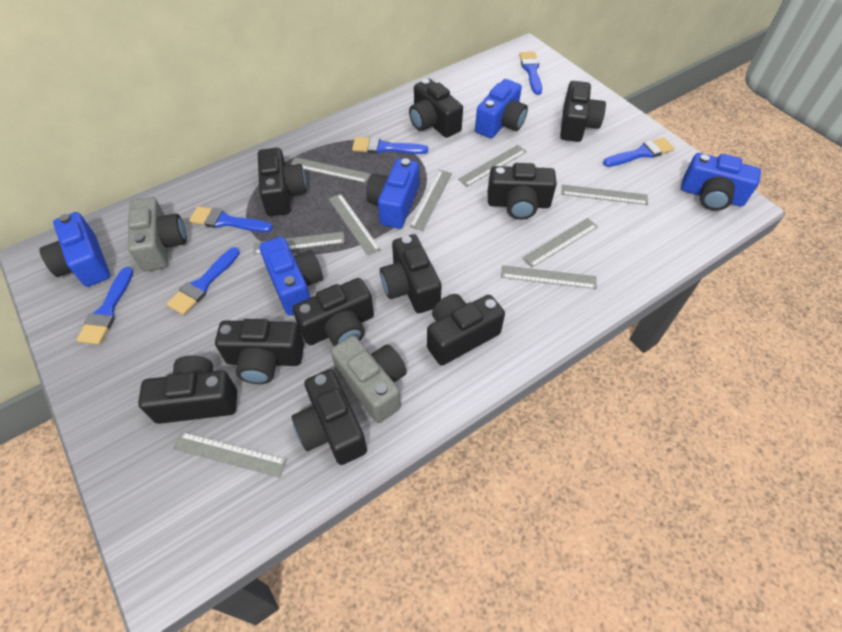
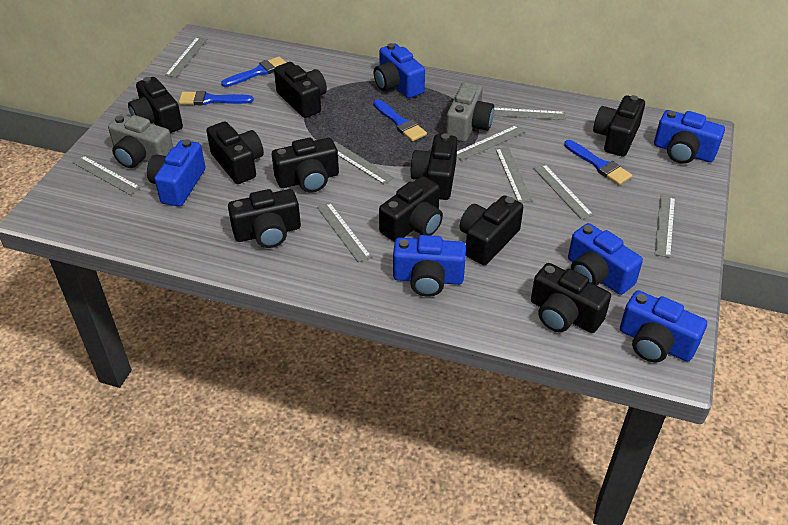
blue brush: [77,267,133,345] [167,247,240,315] [189,206,273,232] [352,137,428,154] [519,52,542,95] [603,137,674,167] = 6 -> [179,91,254,105] [221,56,287,87] [373,99,427,141] [564,140,632,185] = 4
blue camera: [39,212,110,287] [259,237,323,316] [366,158,419,229] [475,79,528,138] [681,153,761,211] = 5 -> [147,140,205,207] [374,43,425,98] [393,235,466,297] [568,223,643,295] [620,290,707,362] [654,110,725,164] = 6

